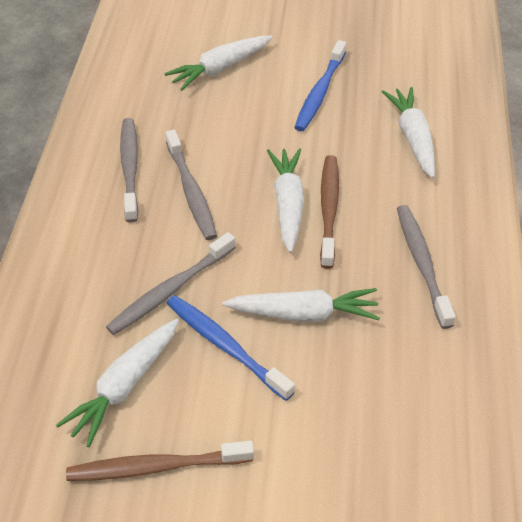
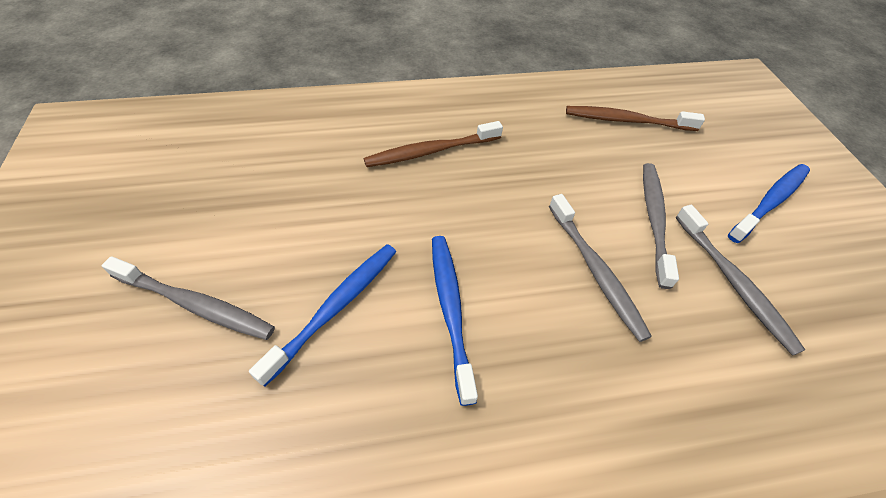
blue toothbrush: [167,295,295,401] [294,40,346,131] = 2 -> [249,244,396,387] [432,236,478,406] [728,164,810,243] = 3
white carrot: [56,319,179,447] [164,35,273,90] [222,288,380,322] [267,148,304,253] [382,87,435,178] = 5 -> none = 0

